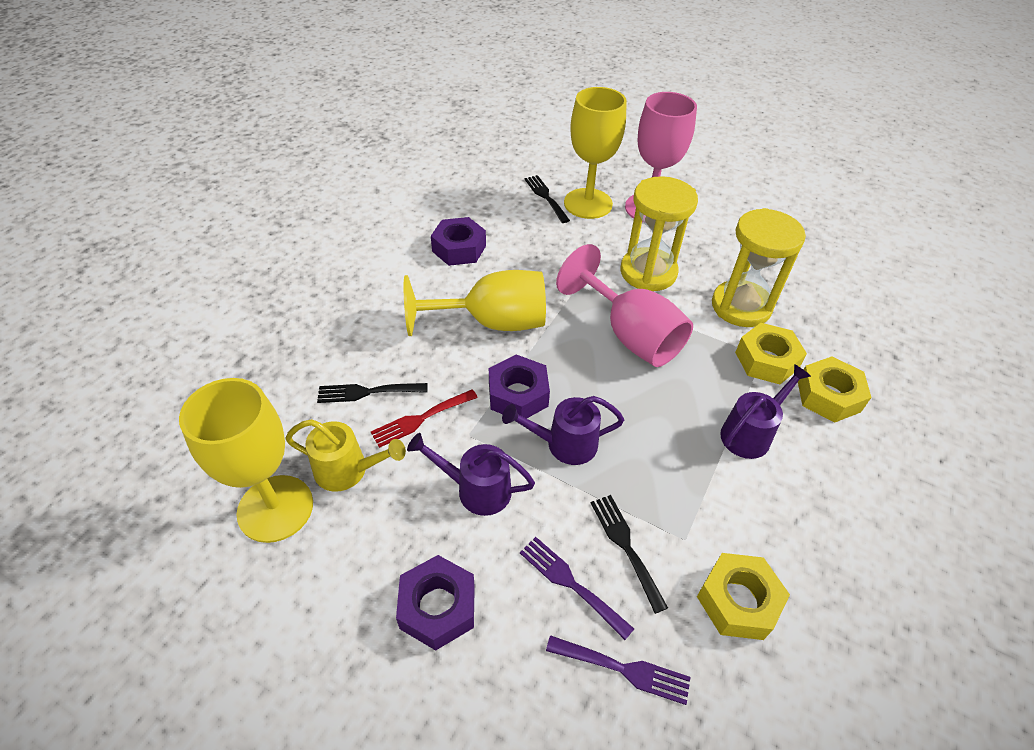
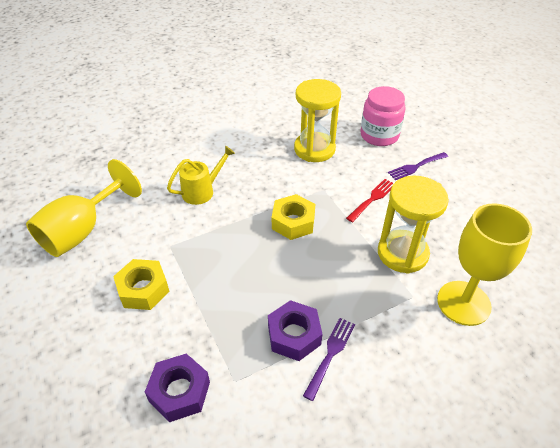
black fork: [317,383,427,403] [524,175,570,223] [591,495,668,614] = 3 -> none = 0
pink goblet: [556,244,693,367] [625,92,697,223] = 2 -> none = 0
pink jar: none = 0 -> [360,86,406,146] = 1
purple nut: [396,555,475,651] [431,217,486,266] [489,354,550,419] = 3 -> [145,353,210,422] [268,300,322,361] = 2
purple watering can: [407,433,535,516] [502,396,624,465] [720,364,811,459] = 3 -> none = 0
yellow goblet: [179,378,313,543] [404,270,546,336] [564,87,627,219] = 3 -> [26,159,142,257] [437,203,532,326] = 2
yellow nut: [697,553,790,640] [735,323,807,384] [798,356,872,422] = 3 -> [113,259,170,310] [272,194,315,240] = 2

